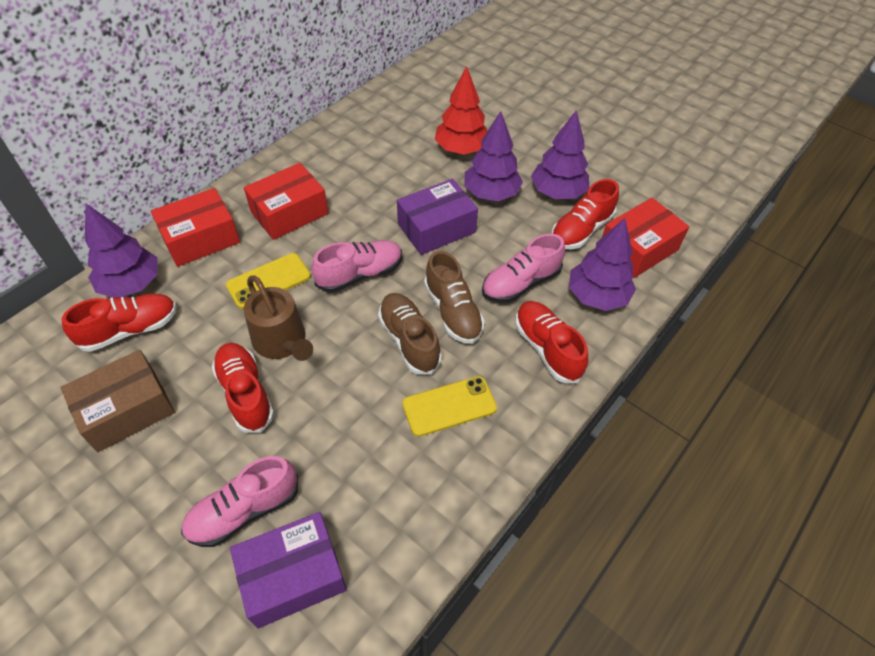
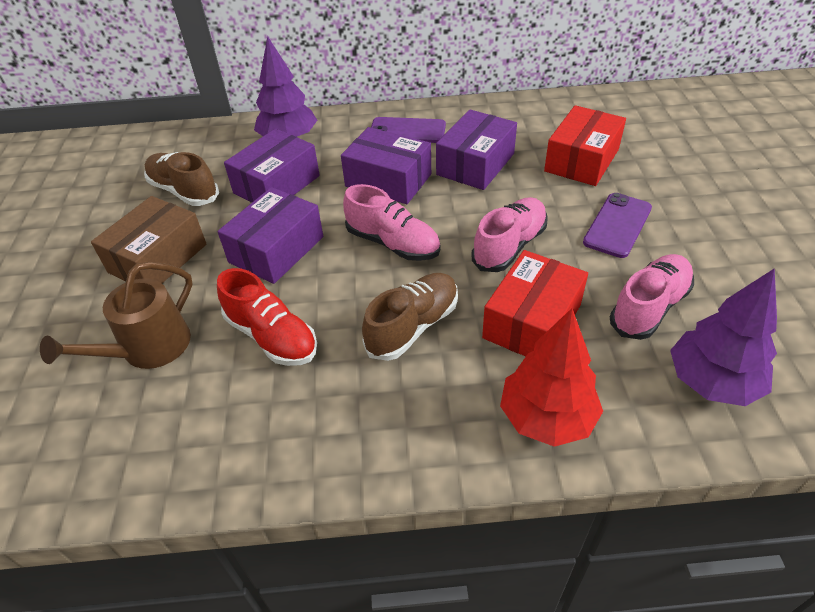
purple box: [230,512,347,629] [397,179,478,255] = 2 -> [217,187,323,284] [224,129,320,203] [341,127,431,204] [436,109,517,190] = 4
purple phone: none = 0 -> [371,117,446,143] [583,193,652,258] = 2
purple tree: [85,204,158,297] [464,111,523,201] [531,110,589,199] [569,218,636,311] = 4 -> [254,36,317,137] [670,268,777,406] = 2
red box: [151,188,240,267] [244,163,328,240] [602,198,689,278] = 3 -> [482,250,588,356] [544,105,626,186] = 2
red shoe: [62,294,177,352] [212,343,274,433] [515,301,588,383] [551,179,619,249] = 4 -> [217,268,317,366] = 1
yellow phone: [226,253,311,309] [402,376,497,437] = 2 -> none = 0

